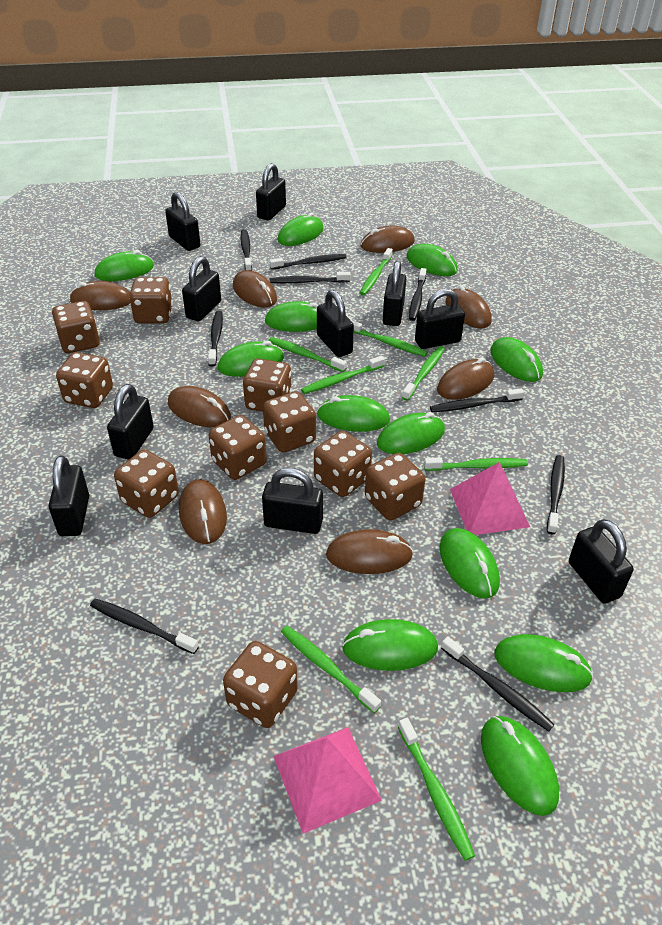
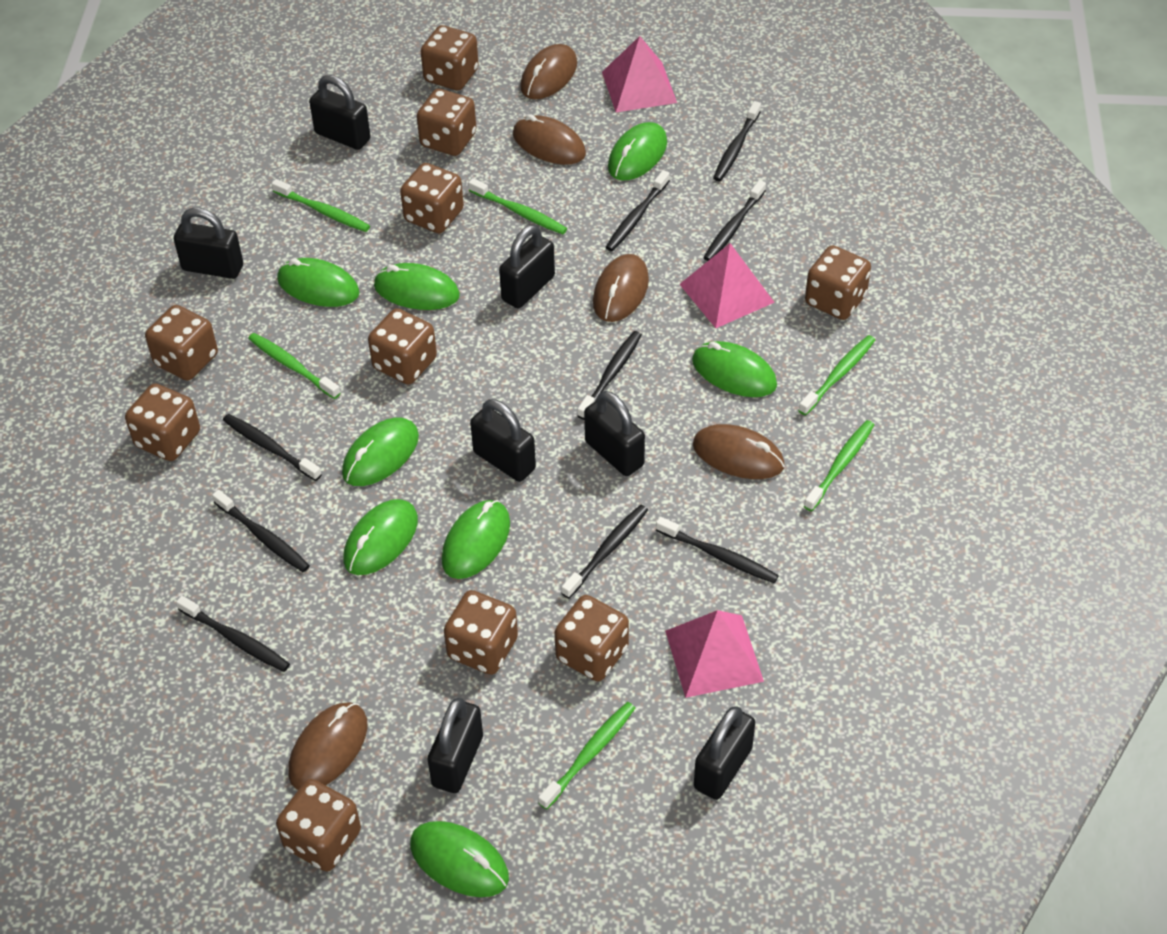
black padlock: [49,455,89,536] [107,384,154,460] [165,192,200,251] [182,256,221,321] [256,163,286,221] [262,468,323,534] [317,290,354,357] [383,261,406,326] [415,289,465,349] [569,519,634,604] = 10 -> [174,208,243,279] [309,75,371,150] [427,698,483,793] [470,399,536,482] [499,225,555,309] [584,391,645,476] [694,706,755,800] = 7
brown mouse: [69,281,130,310] [168,386,231,427] [179,479,227,544] [233,270,277,307] [326,529,413,574] [360,226,415,253] [437,357,494,400] [445,285,492,328] = 8 -> [288,702,368,790] [513,114,586,165] [520,44,577,99] [593,254,649,322] [693,424,785,479] = 5
green mouse: [95,250,154,281] [218,341,284,377] [265,301,318,332] [278,212,324,246] [317,395,390,432] [342,619,438,671] [377,412,445,454] [407,244,458,276] [440,528,500,598] [481,716,559,816] [491,337,543,382] [495,634,593,692] = 12 -> [277,258,360,307] [342,417,419,486] [343,499,418,575] [374,263,460,310] [410,821,509,897] [441,500,510,579] [608,122,667,181] [692,341,777,397] = 8
green toothbrush: [268,337,347,372] [281,626,381,713] [301,356,385,394] [351,320,428,357] [360,248,393,295] [398,718,475,861] [402,346,445,401] [424,457,528,471] = 8 -> [248,333,340,399] [272,179,370,232] [468,178,567,235] [538,702,635,810] [798,335,875,416] [804,420,874,511] = 6
pink pyramid: [273,727,382,834] [450,462,530,535] = 2 -> [602,36,677,113] [665,610,764,698] [679,243,775,328] = 3

